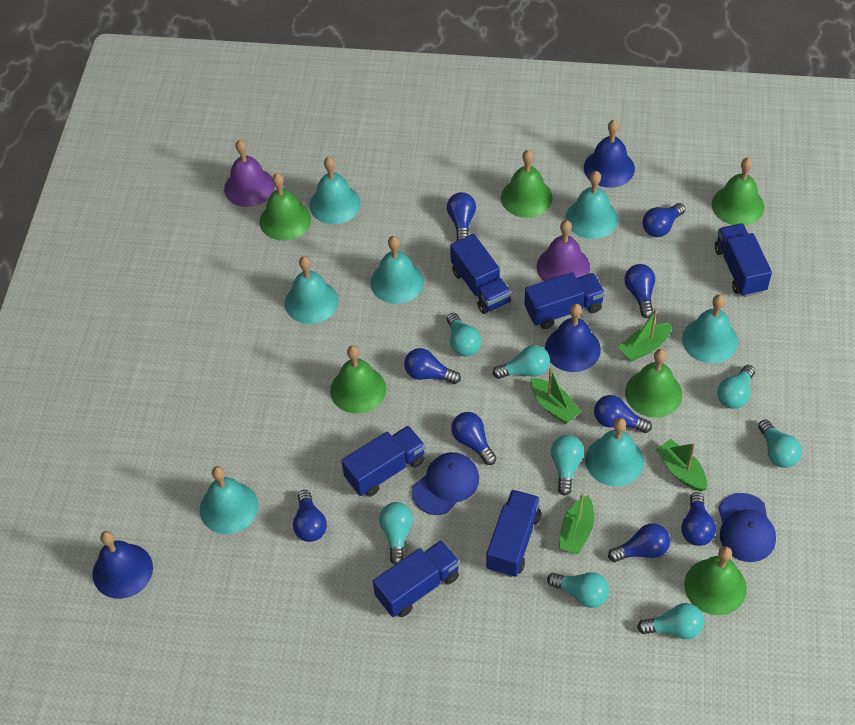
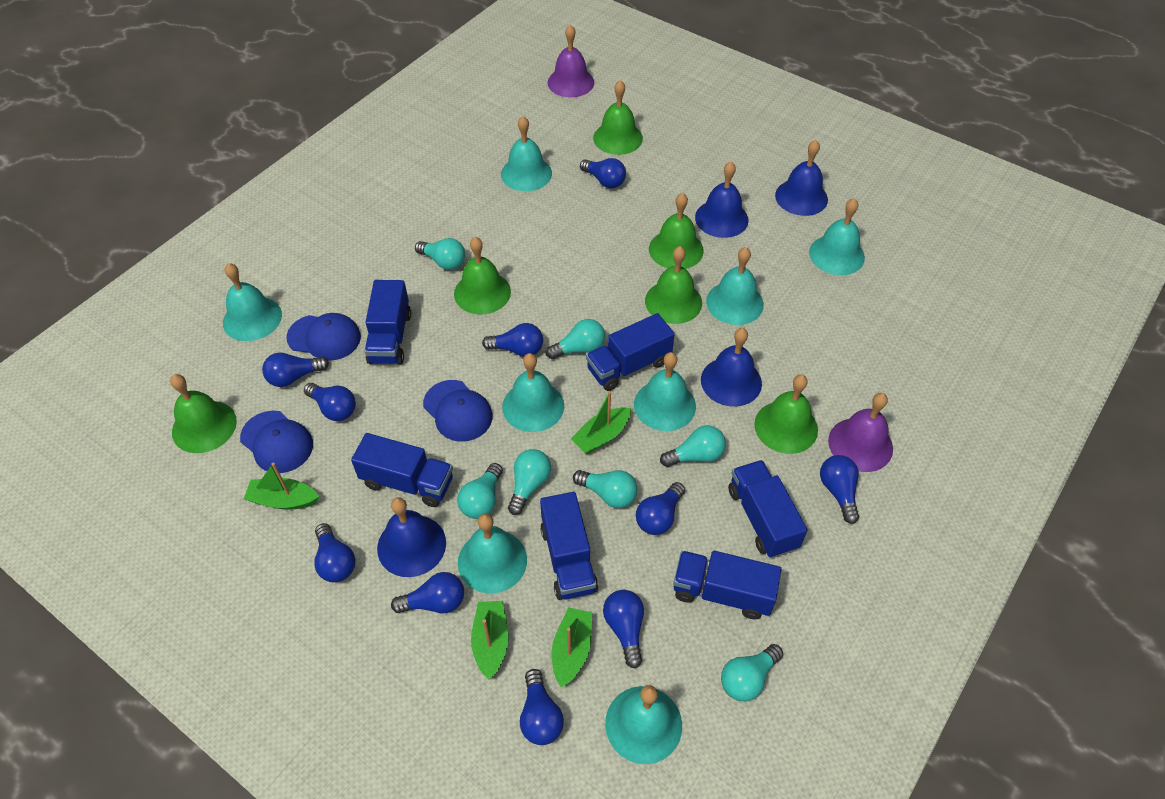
blue bell: [93,531,153,599] [545,304,601,372] [584,120,635,188] = 3 -> [377,497,446,577] [695,162,749,238] [701,328,762,407] [775,140,828,216] = 4
blue cap: [412,452,479,515] [718,493,776,562] = 2 -> [240,411,313,473] [287,313,361,361] [423,380,492,442] = 3
blue light bulb: [293,490,327,542] [404,348,461,384] [447,192,476,241] [451,412,496,465] [594,395,652,433] [608,523,670,562] [624,264,655,318] [642,203,685,237] [681,492,716,546] = 9 -> [262,352,329,387] [304,383,356,421] [314,523,355,582] [391,572,464,613] [482,323,543,357] [520,669,564,745] [580,158,626,188] [603,590,644,669] [636,482,685,535] [820,455,859,524] = 10
turquoise bell: [200,466,258,534] [285,256,338,324] [309,157,361,224] [370,236,424,304] [566,171,618,239] [585,418,644,486] [682,295,738,363] = 7 -> [223,263,282,341] [458,514,527,593] [501,116,552,191] [502,353,564,432] [605,685,682,764] [634,352,696,431] [706,247,764,325] [809,198,865,275] = 8
turquoise light bulb: [379,502,413,565] [447,313,481,356] [493,345,550,379] [547,572,609,608] [551,435,584,496] [637,603,704,639] [717,365,755,409] [758,419,802,468] = 8 -> [415,238,465,270] [457,463,503,519] [508,449,551,515] [546,319,605,359] [573,470,637,508] [660,425,726,467] [721,644,783,701] = 7

